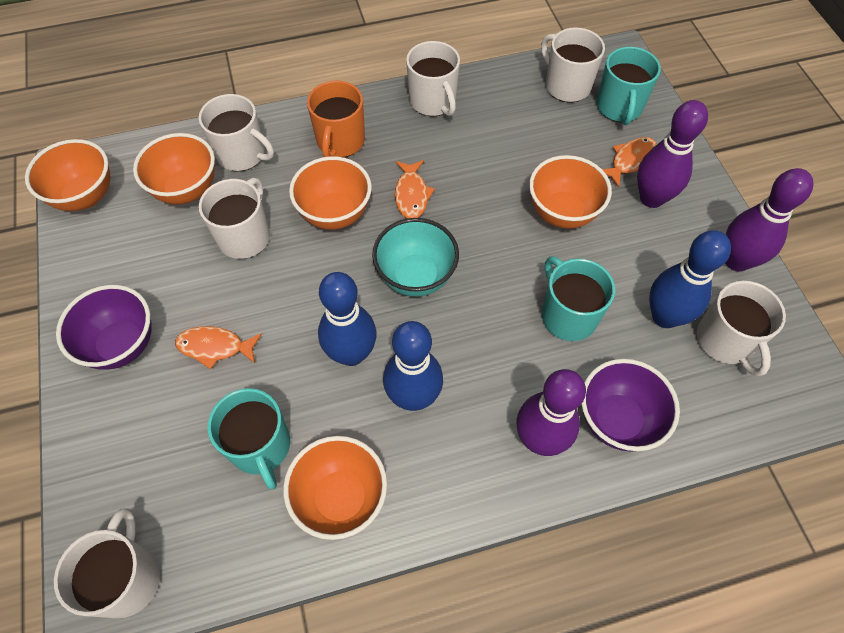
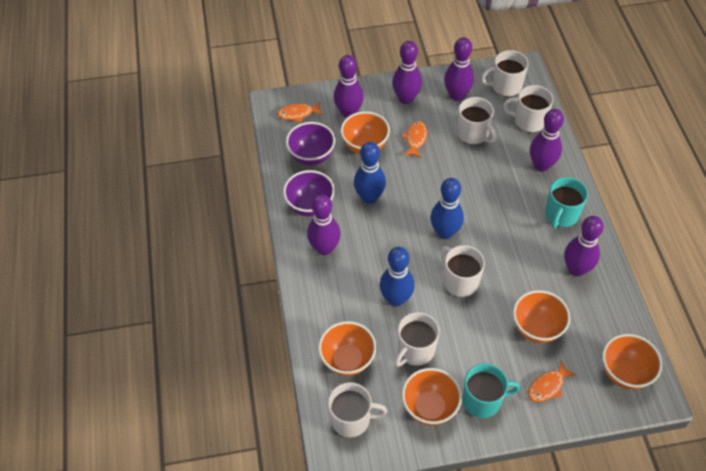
orange mug: [307,81,365,157] = 1 -> none = 0
purple bowling pin: [516,369,586,456] [637,100,708,208] [725,168,813,271] = 3 -> [307,194,341,255] [334,55,364,118] [392,41,422,104] [444,37,474,101] [530,109,564,172] [564,216,604,276] = 6
turquoise bowl: [372,218,459,297] = 1 -> none = 0
turquoise mug: [208,388,290,490] [542,256,615,341] [596,47,661,125] = 3 -> [463,364,520,418] [545,177,588,229] = 2

